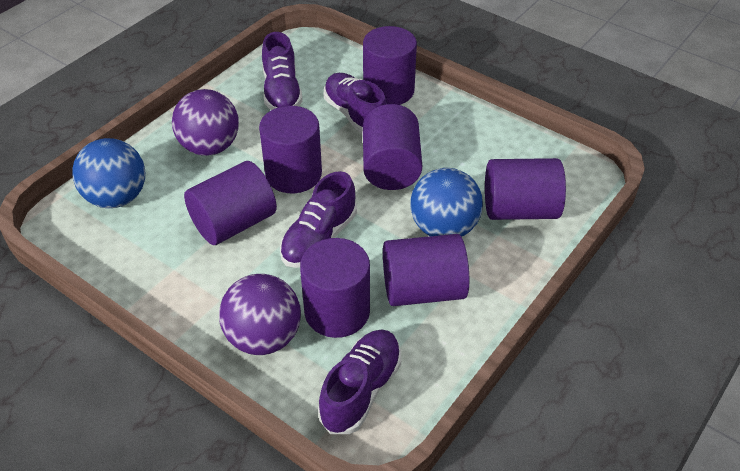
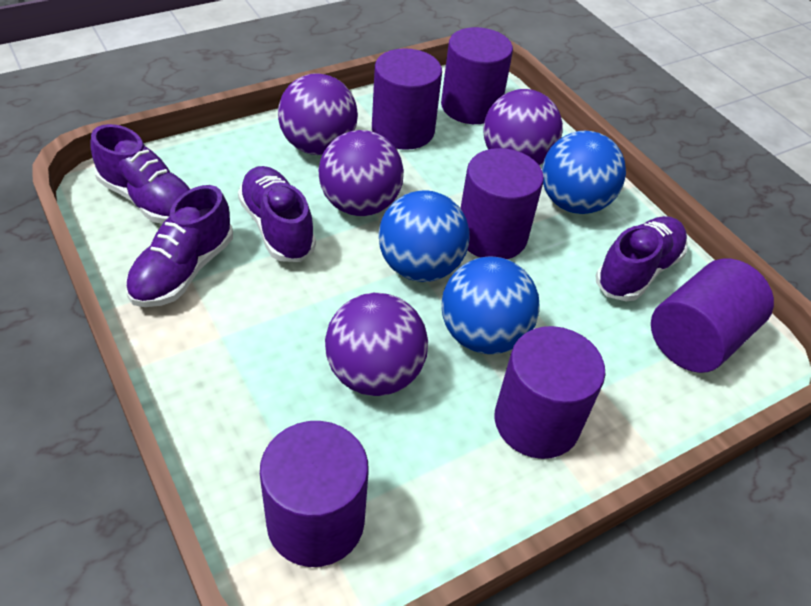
blue ball: [72,138,145,208] [410,168,483,237] = 2 -> [379,190,470,282] [441,257,540,354] [542,131,626,214] = 3
purple ball: [172,89,239,156] [219,274,301,355] = 2 -> [278,73,358,155] [319,130,404,216] [325,293,428,396] [483,89,563,165] = 4
purple cylinder: [184,161,277,245] [259,106,322,193] [300,238,370,338] [363,26,417,105] [363,104,422,190] [383,234,469,306] [485,158,566,220] = 7 -> [260,421,369,567] [372,48,442,150] [441,27,513,124] [460,148,544,259] [494,326,605,459] [651,259,774,373] = 6

